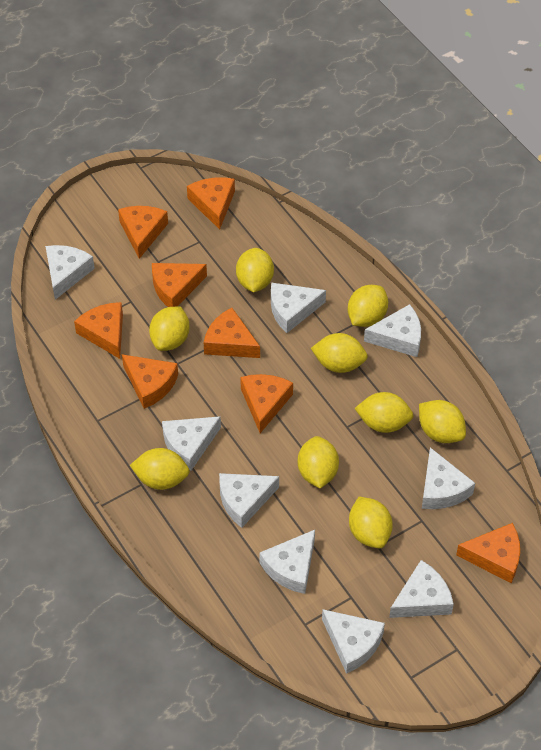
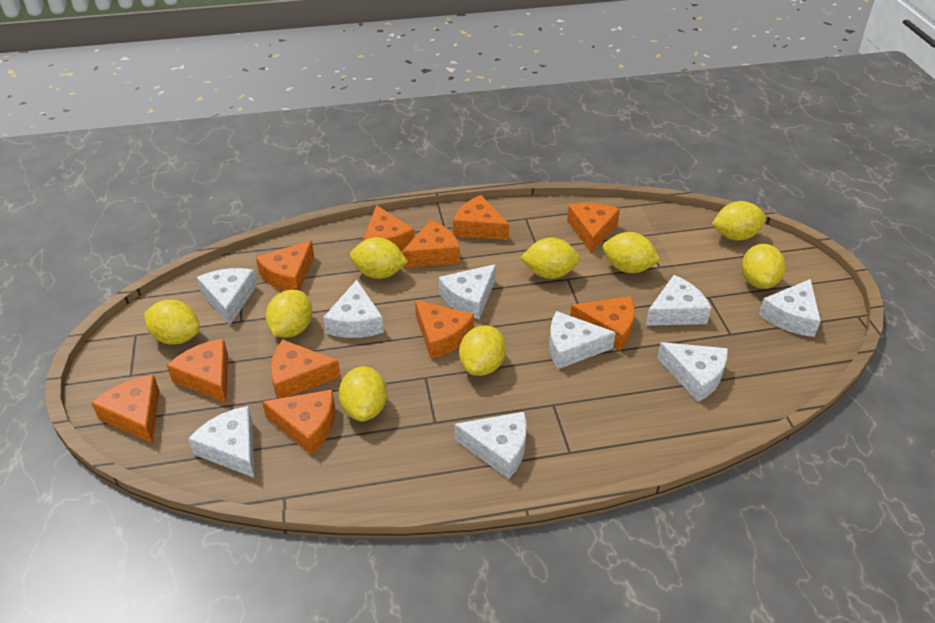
orange cheese: [74,302,123,359] [118,206,168,259] [122,354,178,409] [152,263,207,307] [187,177,235,230] [204,308,260,358] [240,374,293,433] [456,523,520,583] = 8 -> [92,375,160,444] [167,339,228,403] [256,240,314,291] [262,390,335,455] [270,339,341,399] [363,205,415,251] [402,220,460,268] [415,300,474,359] [453,195,509,240] [567,203,620,253] [570,296,635,351] = 11

